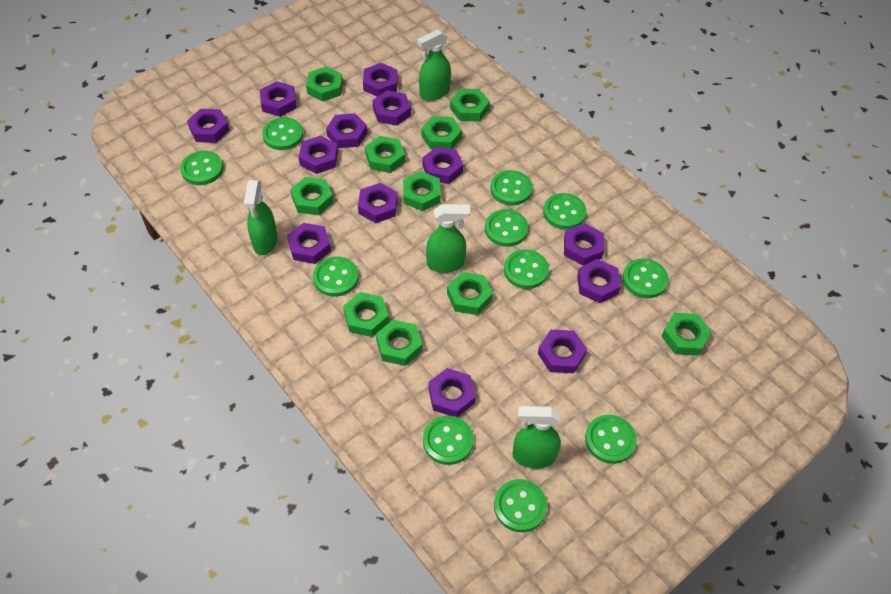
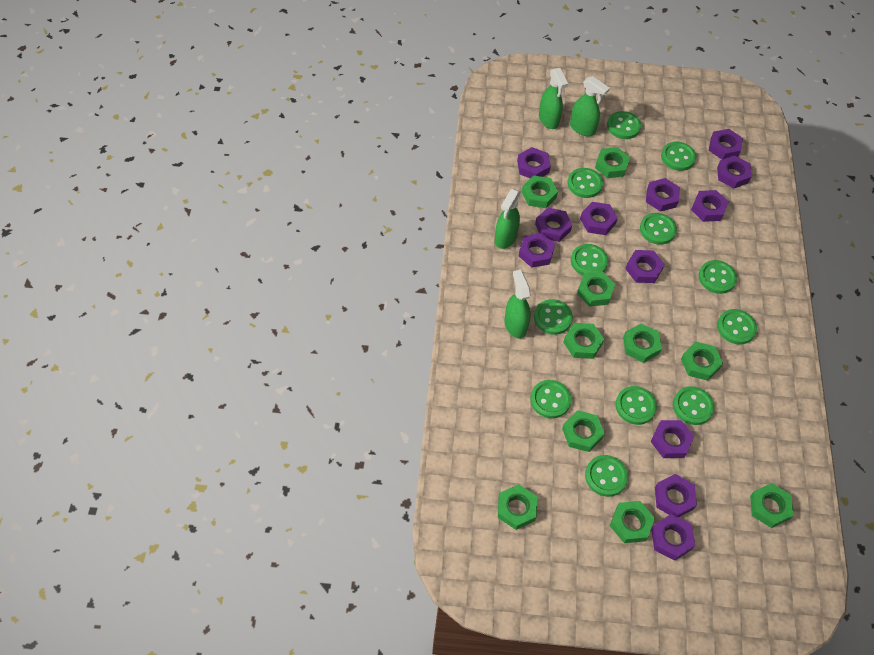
green button: [180,151,223,185] [262,117,303,150] [313,257,359,297] [423,416,474,465] [485,209,528,247] [490,170,532,206] [494,479,547,532] [504,249,549,289] [543,193,586,230] [585,415,637,464] [623,258,669,298] = 11 -> [530,380,571,418] [534,299,573,335] [567,168,603,198] [571,244,608,275] [585,455,628,497] [607,111,641,139] [615,386,657,425] [640,213,677,245] [661,142,696,171] [673,386,715,425] [698,260,737,294] [717,309,757,344] = 12
purple nut: [187,109,230,143] [260,81,297,117] [287,223,331,264] [299,136,338,174] [326,113,367,148] [358,183,398,223] [363,63,398,97] [372,90,411,126] [422,147,463,184] [428,368,476,417] [538,330,587,373] [564,223,604,266] [577,259,621,303] = 13 -> [517,147,551,178] [519,233,555,268] [535,208,572,242] [580,202,618,235] [625,250,665,283] [646,178,680,212] [650,420,694,458] [651,514,695,560] [655,474,697,518] [691,190,728,222] [709,129,743,160] [717,155,752,188] = 12

